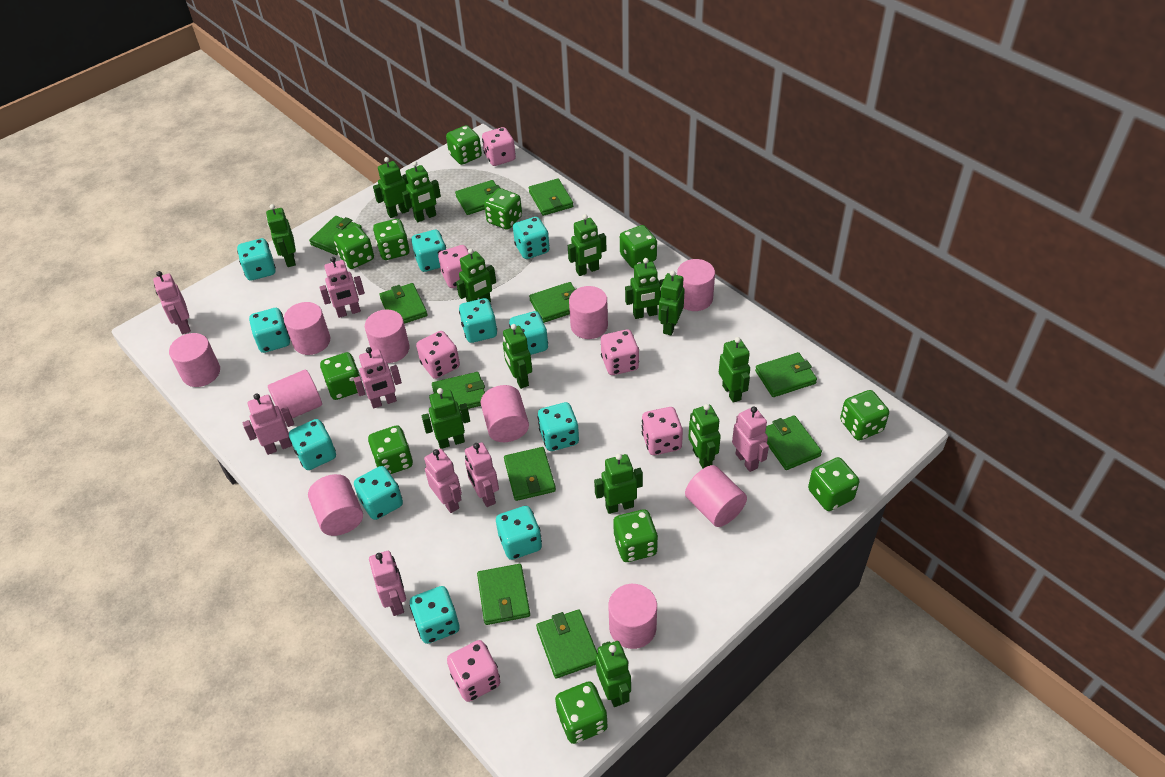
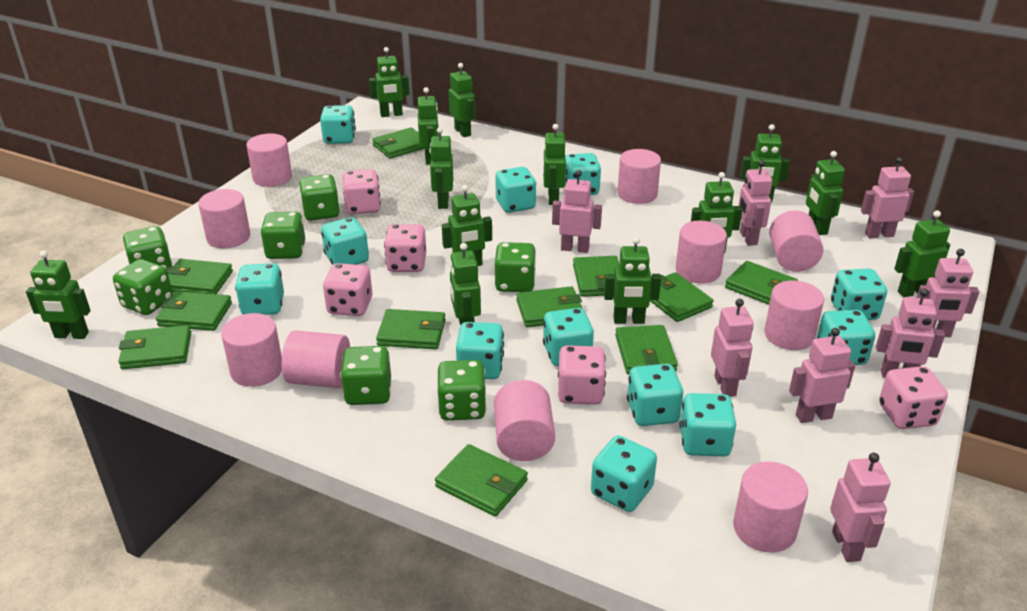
green dice: [320,352,363,400] [334,226,374,269] [368,425,413,474] [373,219,410,260] [446,125,482,165] [484,188,522,230] [555,681,608,744] [613,509,658,562] [620,225,657,268] [808,457,859,511] [840,390,889,440] = 11 -> [113,259,173,315] [123,226,172,270] [260,212,305,259] [299,174,340,220] [340,346,391,405] [437,360,486,420] [495,242,536,292] = 7
pink dice: [416,331,460,379] [438,245,469,288] [447,640,500,702] [482,127,516,166] [601,329,639,375] [642,407,683,455] = 6 -> [323,263,372,316] [342,169,381,214] [384,224,426,272] [558,345,606,404] [879,366,948,429] = 5
turquoise dice: [237,238,276,281] [249,308,290,353] [289,419,336,470] [354,466,403,520] [410,586,459,644] [411,230,446,272] [459,298,497,343] [496,506,542,560] [509,311,548,355] [513,217,550,259] [538,402,579,451] = 11 -> [235,263,284,315] [320,105,356,144] [321,217,369,265] [456,322,504,379] [495,167,536,213] [543,308,594,366] [565,153,601,195] [591,436,657,512] [627,364,683,426] [679,393,736,456] [817,310,875,365] [831,268,887,320] = 12

